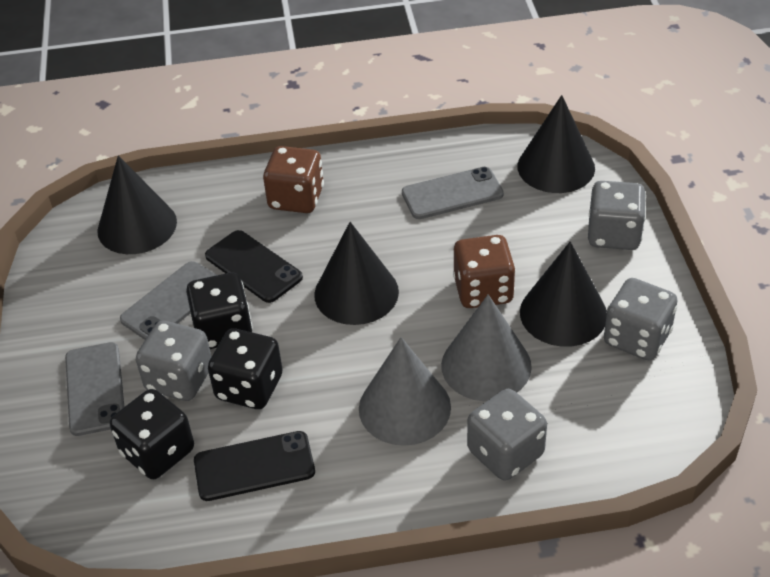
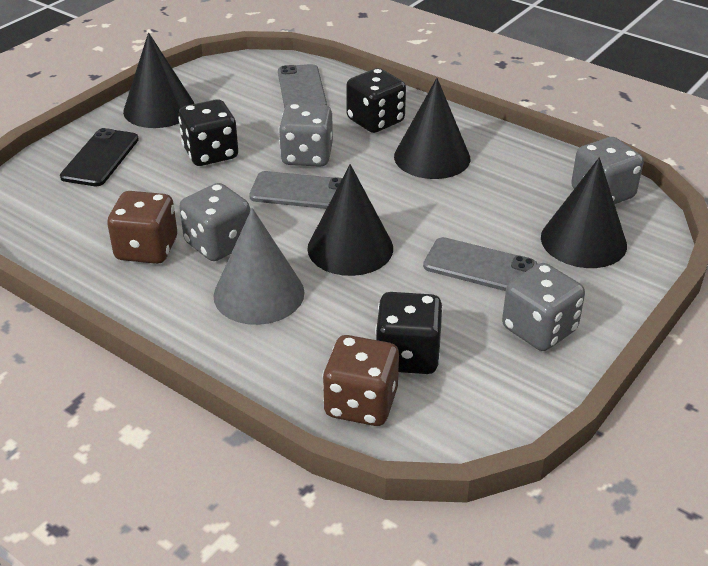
black phone: [194,431,315,501] [205,230,303,303] = 2 -> [60,128,139,186] = 1
grey cone: [359,337,451,446] [441,294,532,401] = 2 -> [213,208,305,325] = 1

